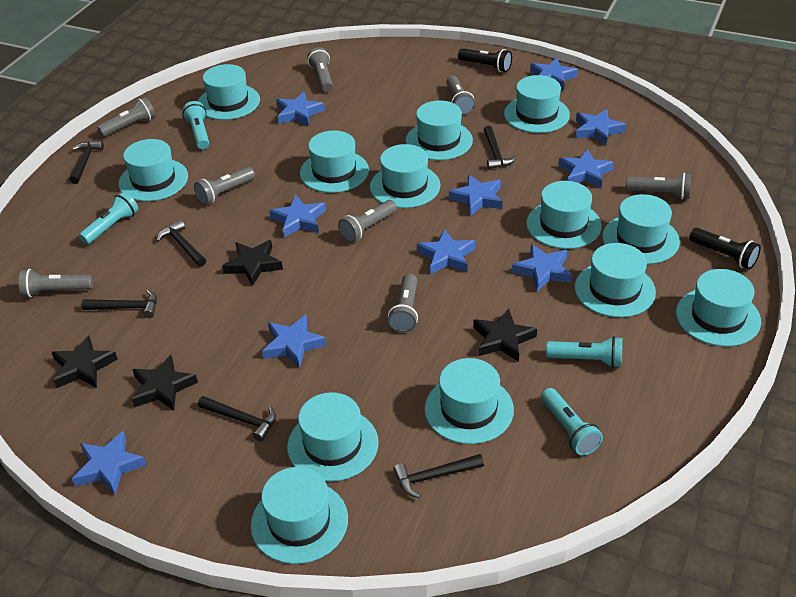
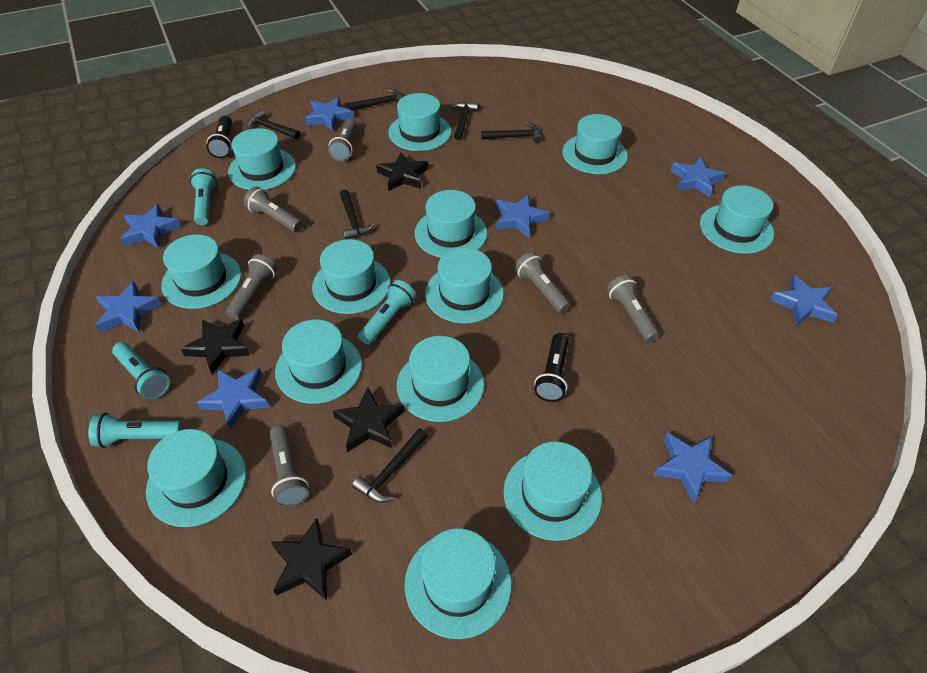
blue star: [72,431,147,495] [262,315,327,369] [269,195,326,237] [276,92,325,126] [417,229,475,274] [449,174,503,216] [512,244,572,292] [530,58,578,90] [559,149,614,188] [575,109,626,145] = 10 -> [96,281,162,332] [121,204,181,249] [196,368,270,430] [305,97,354,132] [496,195,549,238] [654,433,732,503] [671,157,725,197] [771,275,838,326] = 8
grey flashlight: [19,269,93,298] [97,97,156,137] [194,167,255,205] [308,47,333,92] [338,200,397,242] [388,274,418,333] [446,76,475,115] [626,173,692,200] = 8 -> [226,254,277,320] [244,187,303,232] [269,425,309,507] [328,119,357,162] [515,252,570,313] [607,275,659,342] = 6

